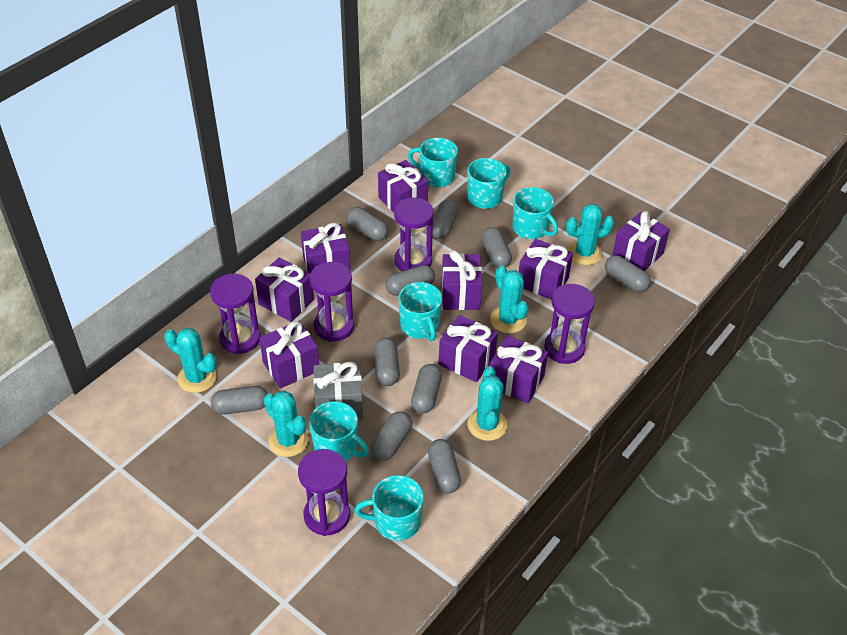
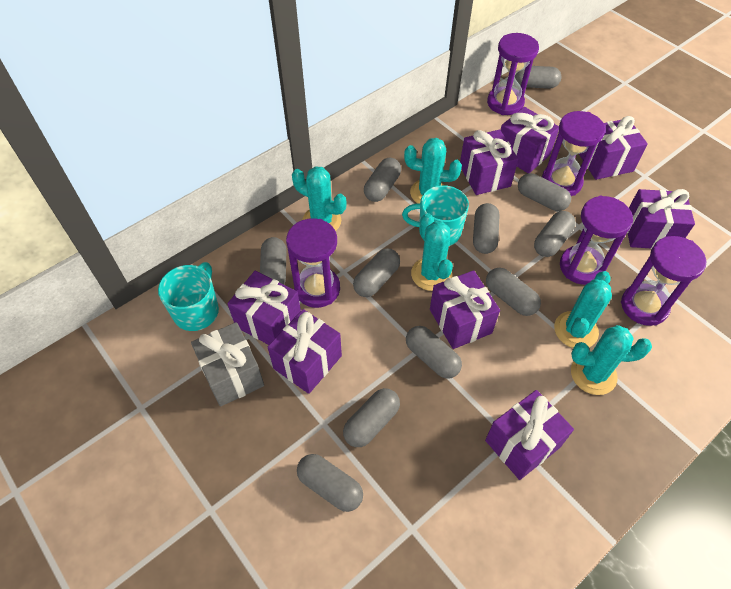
grey capsule: [211,386,268,415] [347,207,389,241] [371,411,412,461] [374,338,400,386] [386,265,435,296] [411,364,442,413] [428,439,461,494] [432,200,459,239] [481,227,512,268] [605,255,651,292] = 10 -> [260,237,287,285] [297,454,363,512] [343,388,400,447] [353,248,400,297] [364,158,401,202] [406,326,462,379] [473,203,500,254] [486,268,541,316] [515,66,562,89] [518,173,571,211] [534,211,576,257] = 11
purple gift: [255,257,314,322] [259,321,319,389] [301,222,351,274] [378,160,428,213] [439,315,498,382] [442,250,482,310] [490,335,548,403] [519,239,573,300] [612,211,670,271] = 9 -> [227,271,301,345] [268,309,342,394] [430,270,500,349] [460,130,519,195] [485,390,574,480] [501,107,559,173] [579,116,648,180] [627,189,695,249] = 8
turquoise mug: [309,401,369,461] [355,475,424,541] [398,282,442,341] [408,138,458,187] [467,158,511,209] [513,187,558,239] = 6 -> [158,262,219,331] [402,185,469,246] = 2

